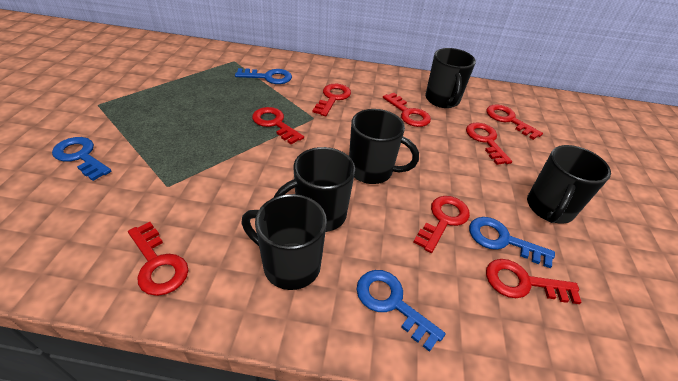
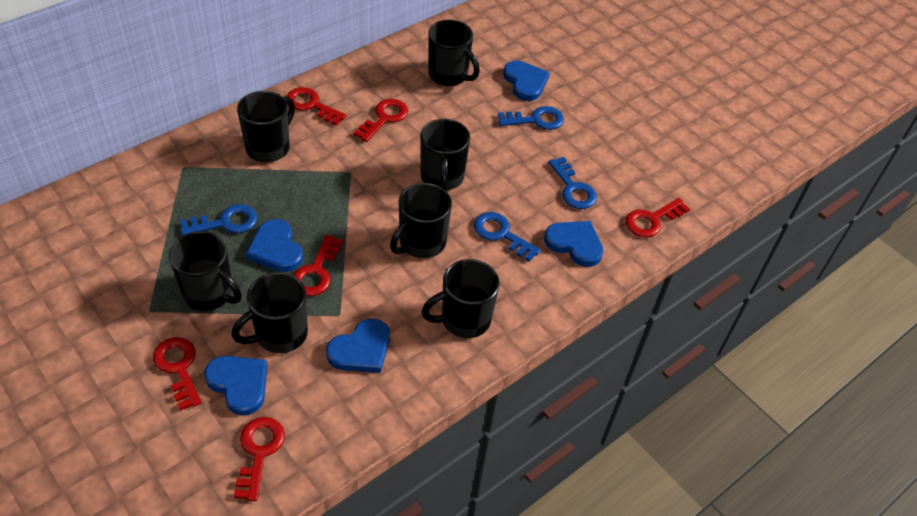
black mug: [242,194,327,290] [274,147,355,232] [349,109,419,184] [425,48,476,108] [527,145,611,224] = 5 -> [169,231,242,311] [231,272,308,353] [237,91,295,162] [390,183,452,258] [420,119,470,191] [422,259,500,338] [428,20,480,86] = 7
blue heart: none = 0 -> [204,356,267,416] [246,219,303,272] [326,319,390,373] [503,61,550,101] [544,221,603,267] = 5
red key: [128,222,188,296] [252,107,304,144] [312,84,351,116] [383,93,431,127] [413,196,470,253] [466,123,512,165] [486,105,543,140] [486,259,582,304] = 8 -> [153,337,202,411] [234,417,285,501] [286,87,347,125] [293,235,343,296] [354,99,408,142] [625,198,690,238] = 6

